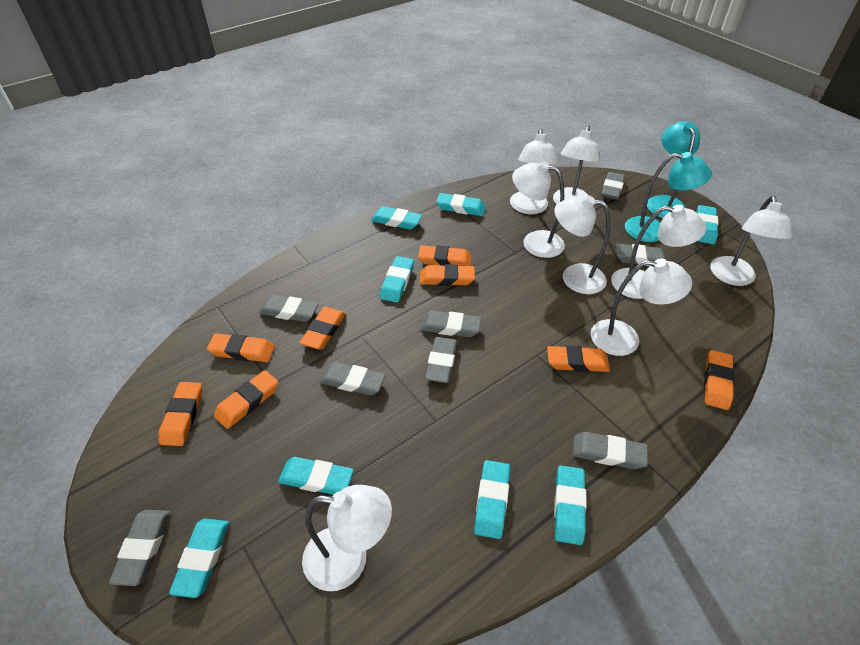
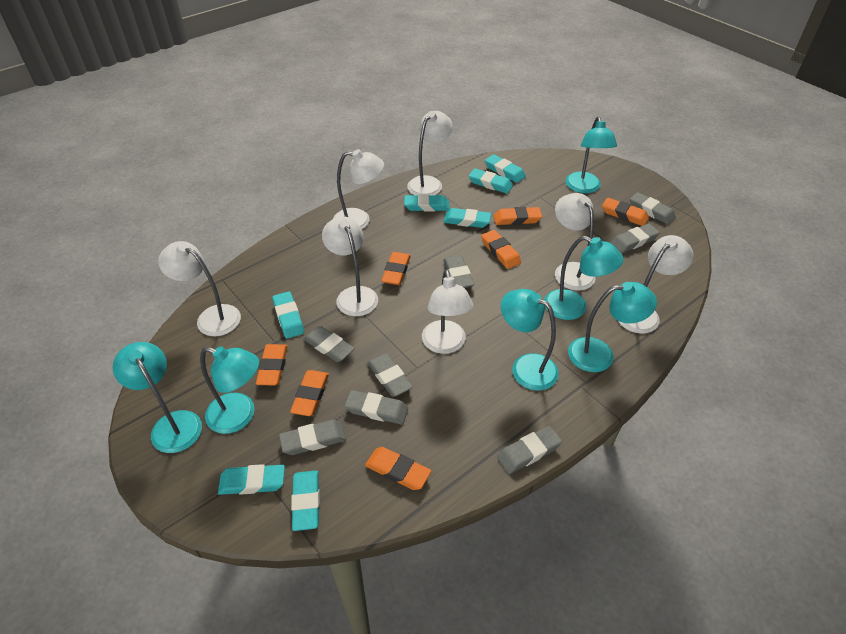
orange eraser: [159,382,202,446] [207,333,275,362] [214,370,278,429] [299,307,346,350] [418,245,472,266] [420,264,475,286] [547,346,610,372] [704,350,735,410] = 8 -> [256,344,288,386] [290,370,329,416] [365,447,431,490] [381,252,411,285] [481,230,521,269] [494,207,542,225] [602,198,649,226] = 7
turquoise eraser: [169,519,229,598] [278,457,353,495] [371,206,422,230] [380,256,414,303] [436,193,486,216] [474,460,510,539] [554,465,587,545] [696,205,718,244] = 8 -> [218,464,285,495] [272,291,304,339] [291,470,320,531] [404,194,450,212] [443,208,491,228] [469,168,513,194] [485,154,526,183] = 7
turquoise lamp: [625,152,712,242] [647,121,700,218] = 2 -> [112,342,202,453] [200,346,259,434] [501,289,559,390] [544,236,624,320] [566,117,617,193] [568,282,657,372] = 6
white lamp: [302,485,392,591] [510,129,558,214] [512,161,565,258] [553,125,600,205] [554,195,610,294] [591,259,692,356] [611,205,706,299] [710,196,792,286] = 8 -> [158,241,241,336] [322,216,378,316] [333,149,384,229] [407,111,453,195] [422,269,473,354] [555,193,596,291] [618,235,694,334] = 7

